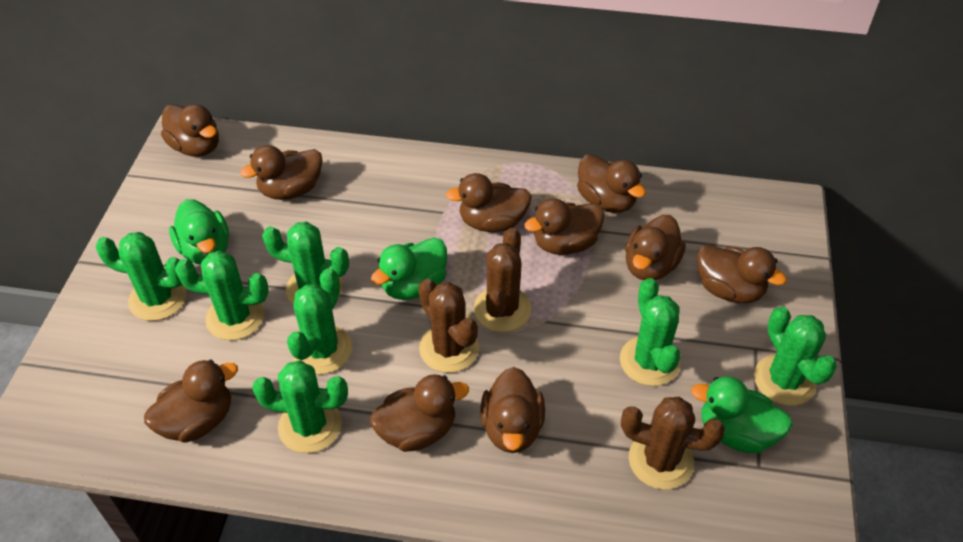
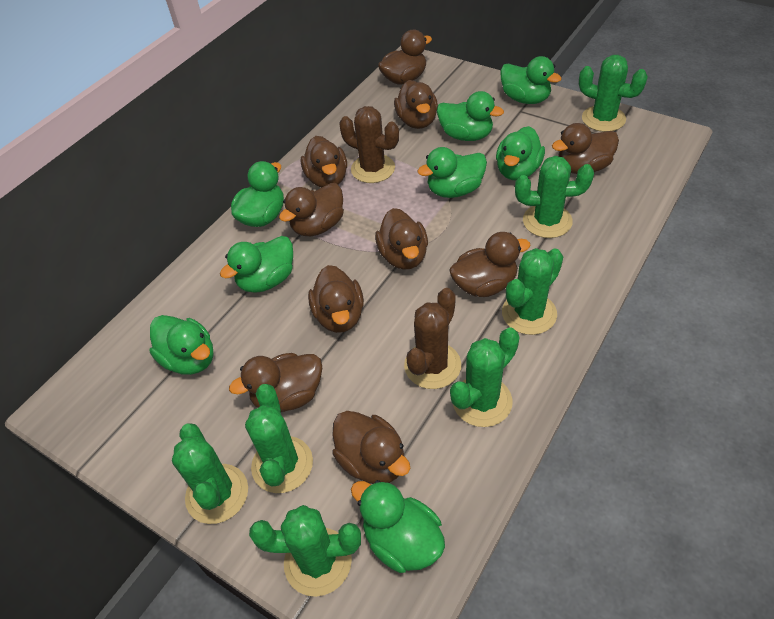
brown cactus: [418,279,479,373] [474,228,531,332] [621,397,725,490] = 3 -> [339,106,399,183] [404,288,461,389] = 2
green duck: [169,199,229,264] [371,238,447,300] [691,376,793,454] = 3 -> [149,315,214,375] [220,236,293,293] [231,161,284,227] [351,480,445,573] [417,147,487,198] [437,91,504,141] [496,126,545,180] [500,56,562,104] = 8

